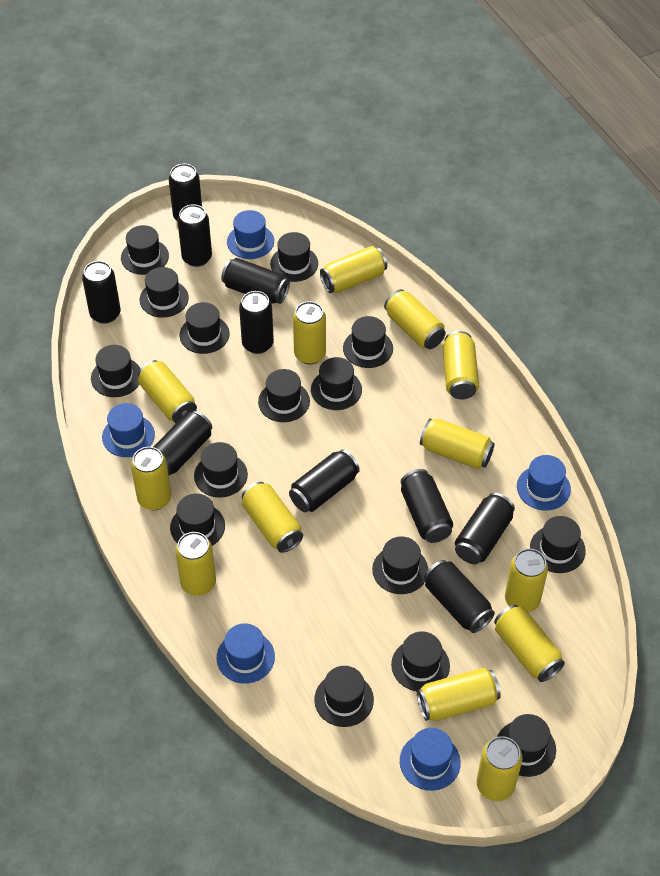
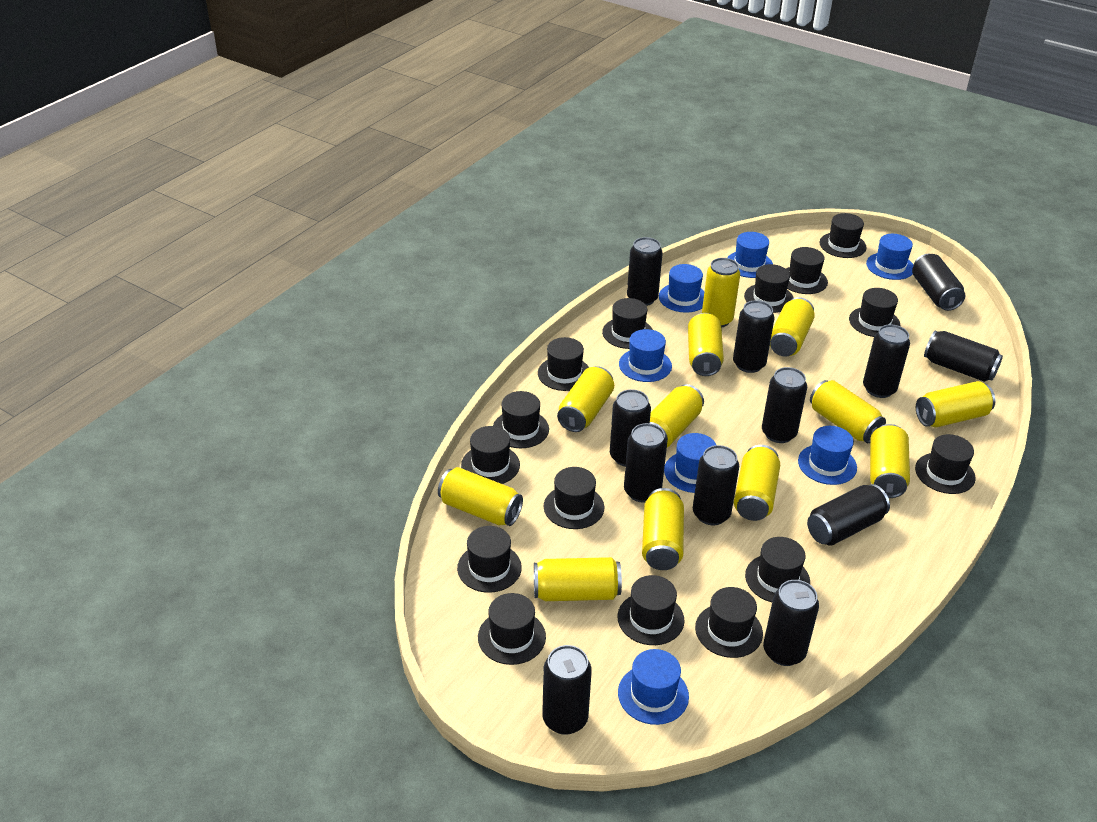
black can: [82,261,121,324] [154,411,212,475] [169,164,202,221] [177,204,212,267] [221,258,290,304] [239,291,274,354] [289,449,360,512] [401,469,453,543] [424,560,495,633] [455,493,515,564] = 10 -> [542,645,592,735] [610,389,651,466] [624,423,667,503] [627,237,663,306] [693,445,739,525] [733,300,775,373] [762,367,807,443] [763,580,819,666] [807,484,890,546] [863,324,910,398] [912,254,965,311] [924,331,1003,382] = 12
blue hat: [102,403,155,457] [217,623,275,684] [227,210,274,259] [400,728,461,791] [517,455,571,511] = 5 -> [618,649,689,725] [619,329,672,382] [659,264,704,313] [664,433,716,493] [727,232,773,278] [798,426,857,485] [866,234,913,280] = 7
yellow can: [131,447,171,510] [138,360,197,423] [175,532,216,596] [242,482,303,553] [293,301,326,364] [320,246,387,293] [384,289,446,349] [417,668,501,721] [420,418,495,469] [443,331,479,399] [476,736,522,801] [494,605,565,682] [505,549,548,612] = 13 -> [438,467,523,526] [534,557,622,601] [557,366,614,432] [642,488,684,570] [650,384,704,447] [688,313,724,376] [702,258,740,327] [734,445,780,521] [770,297,815,357] [810,380,886,443] [870,424,910,498] [916,381,996,427] = 12

